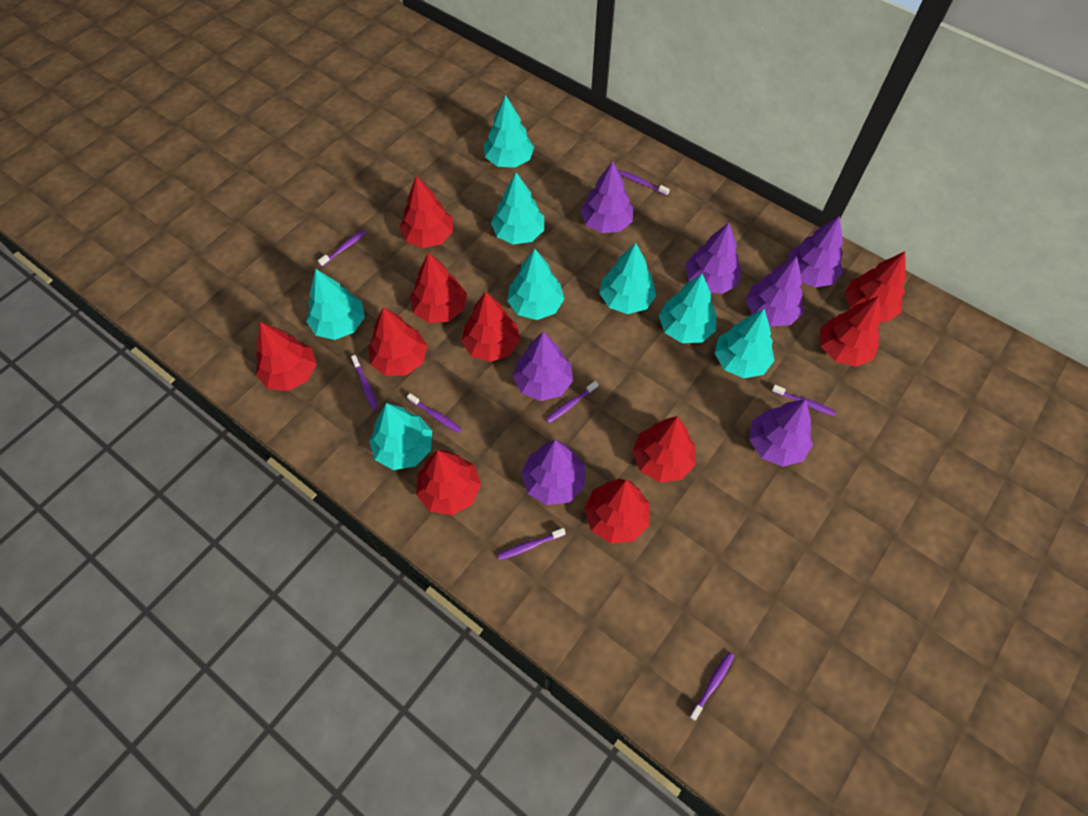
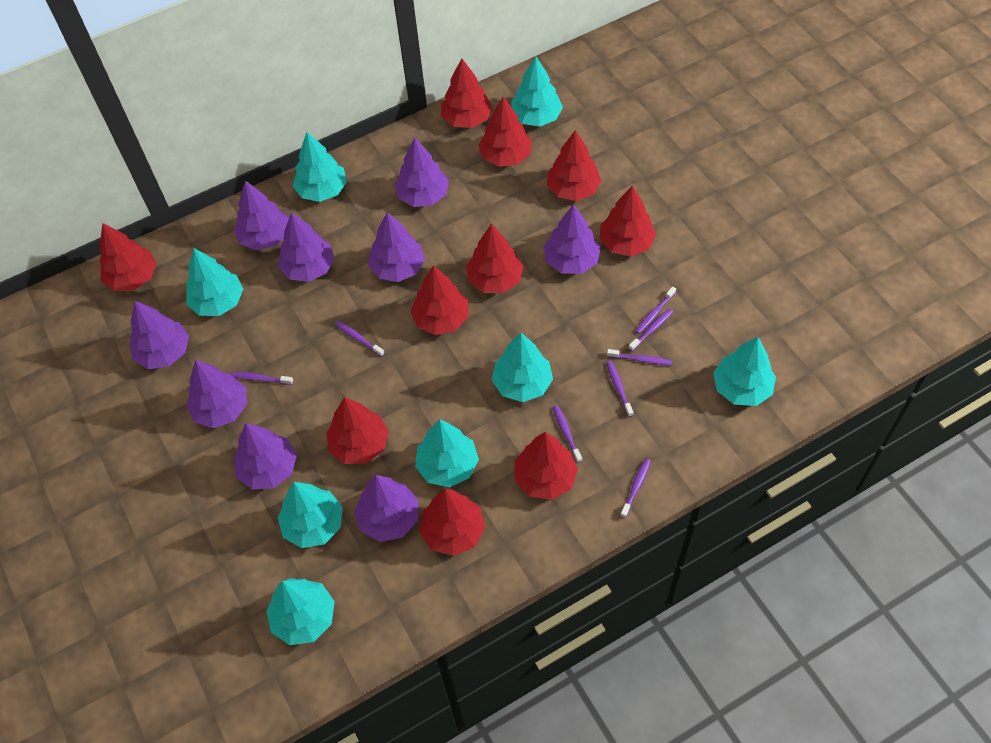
purple tree: [513,332,573,401] [521,440,585,505] [580,161,633,233] [685,223,742,294] [746,256,803,326] [749,399,813,467] [787,216,843,288] = 7 -> [130,301,189,369] [186,360,247,428] [234,181,289,250] [234,423,297,489] [278,212,335,282] [354,475,419,542] [368,212,425,282] [394,137,449,207] [544,204,601,274] = 9

